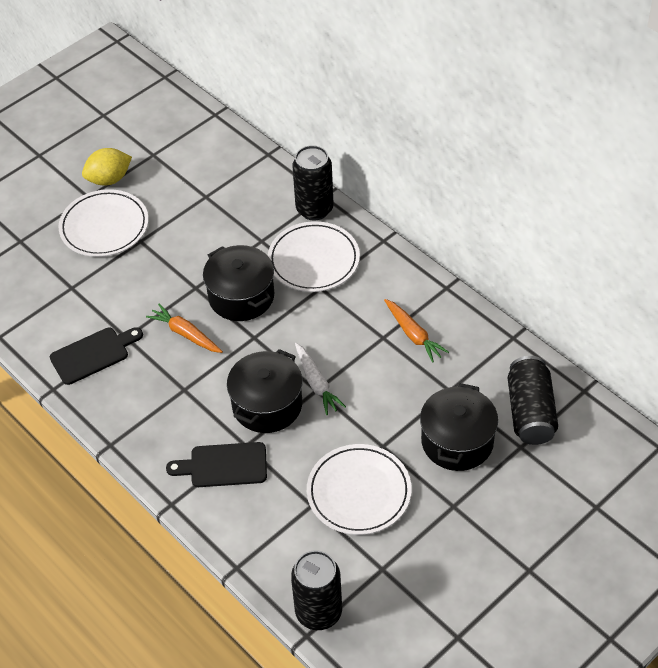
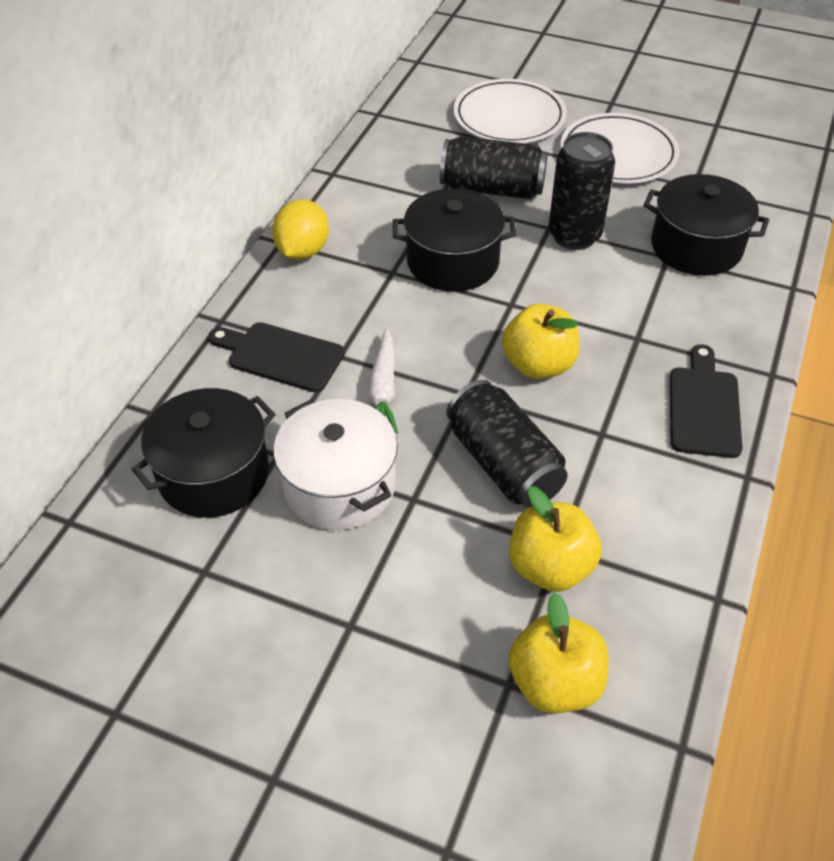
orange carrot: [146,304,223,353] [384,299,449,363] = 2 -> none = 0
white plate: [58,189,149,257] [268,221,360,292] [307,444,412,535] = 3 -> [454,79,567,143] [561,113,680,184] = 2
white pot: none = 0 -> [273,399,398,530] = 1
yellow apple: none = 0 -> [502,304,579,379] [509,486,602,592] [509,592,608,713] = 3

